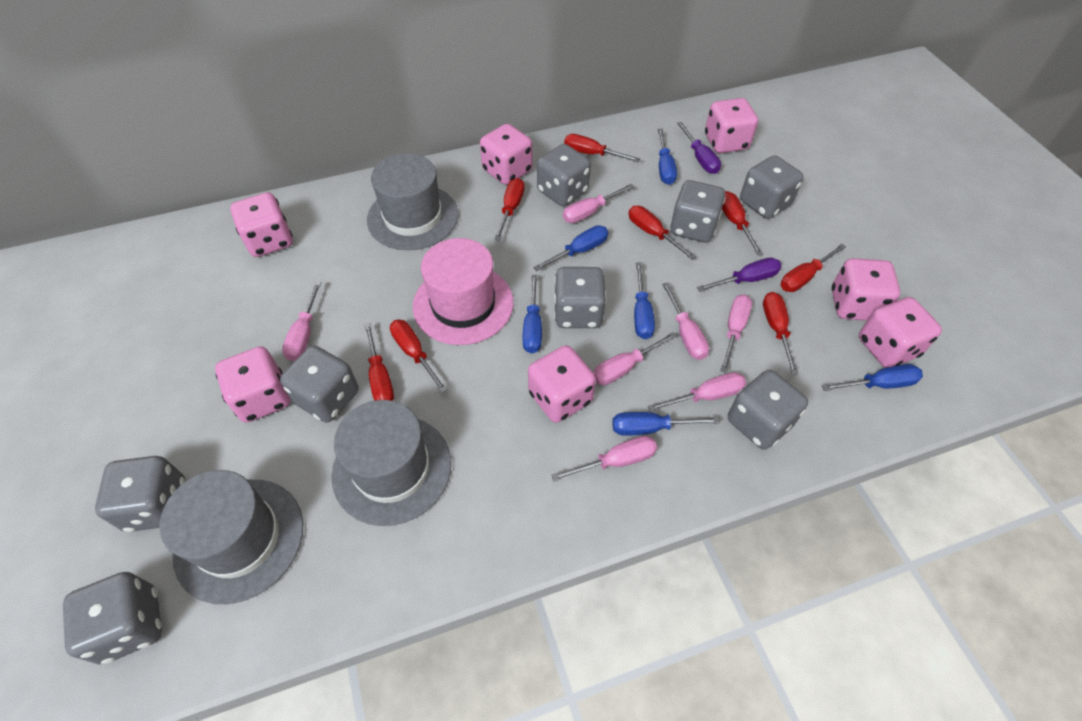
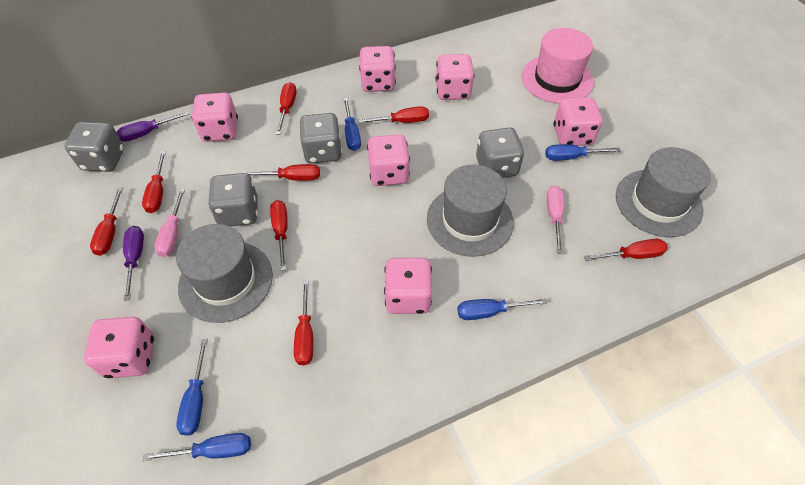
blue screwdriver: [523,275,542,353] [533,225,608,271] [612,412,720,436] [634,263,655,339] [658,129,677,185] [822,364,923,391] = 6 -> [143,433,251,461] [176,339,208,436] [343,98,361,151] [457,298,547,320] [545,144,620,161] = 5
grey dice: [63,572,162,664] [95,456,185,532] [280,346,359,423] [537,144,591,206] [554,267,606,328] [670,180,726,243] [728,370,808,450] [740,155,804,219] = 8 -> [64,122,124,172] [208,173,258,226] [299,113,342,164] [476,128,524,178] = 4
pink screwdriver: [282,281,322,361] [551,436,657,481] [563,184,634,223] [593,332,677,385] [648,372,746,412] [662,282,709,360] [721,295,752,373] = 7 -> [154,188,185,257] [547,185,564,254] = 2

